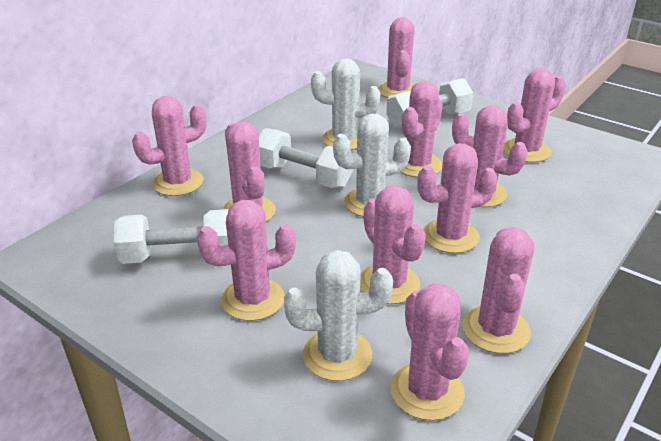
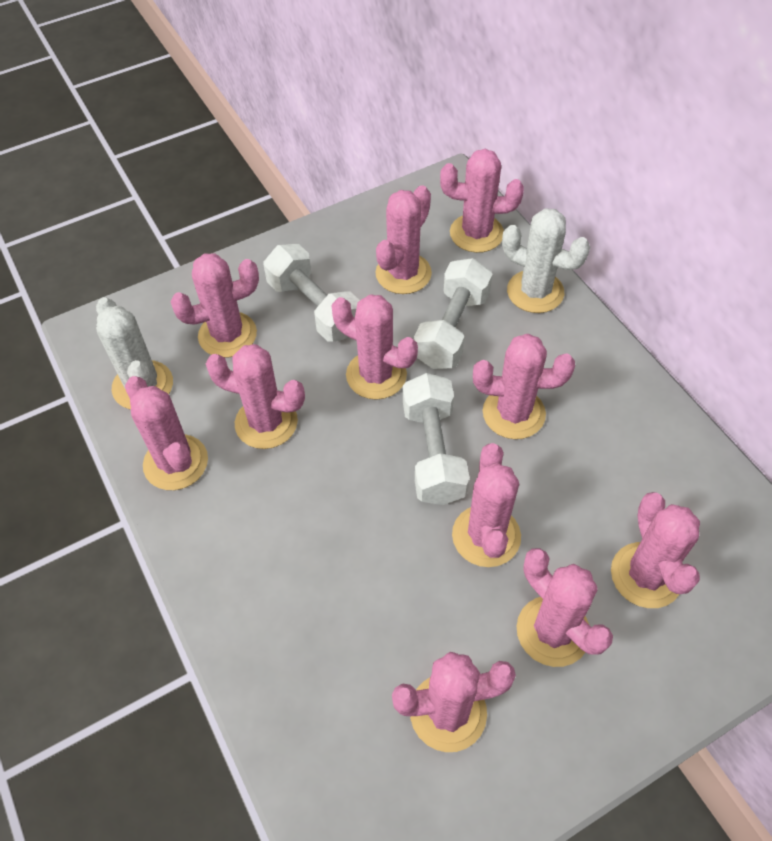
white cactus: [284,250,393,381] [311,58,380,150] [333,114,411,217] = 3 -> [96,297,173,410] [502,208,590,313] = 2

